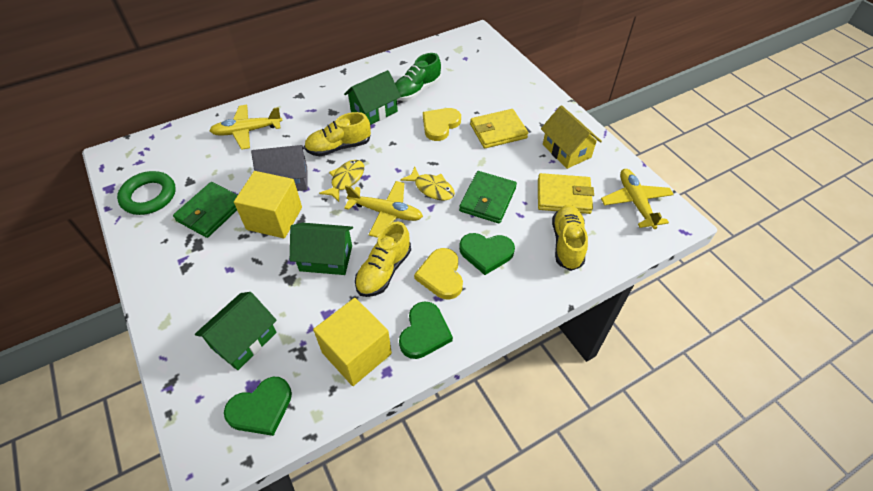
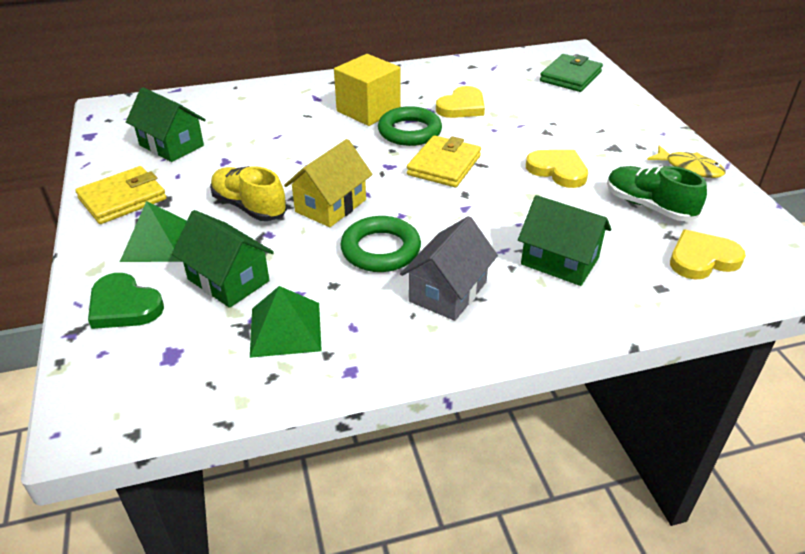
green heart: [224,377,292,436] [399,301,453,359] [459,233,515,275] = 3 -> [88,273,164,329] = 1
green pyramid: none = 0 -> [120,201,187,262] [250,286,322,358] = 2
green ring: [117,171,176,215] = 1 -> [340,216,421,272] [378,106,442,146] = 2
green wallet: [173,182,238,238] [459,171,517,223] = 2 -> [540,54,603,92] = 1
yellow cube: [234,171,302,238] [313,298,392,386] = 2 -> [334,54,401,126] = 1
yellow fish: [319,160,364,202] [400,167,455,201] = 2 -> [647,145,725,178] = 1
yellow heart: [414,248,463,300] [423,108,461,141] = 2 -> [436,86,485,118] [526,150,588,188] [670,230,746,279] = 3
yellow plane: [209,105,283,150] [344,181,423,238] [601,169,674,229] = 3 -> none = 0
yellow shoe: [304,112,371,156] [355,222,411,297] [552,205,588,271] = 3 -> [210,166,287,221] = 1

